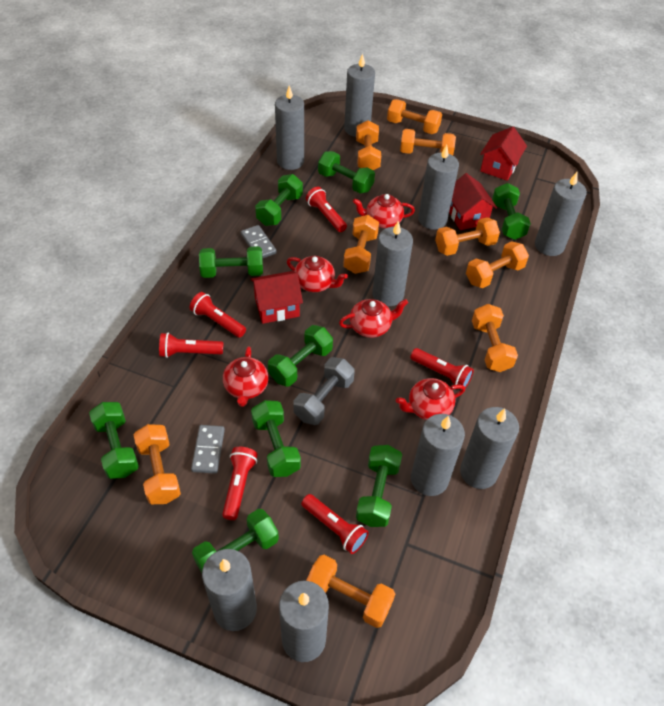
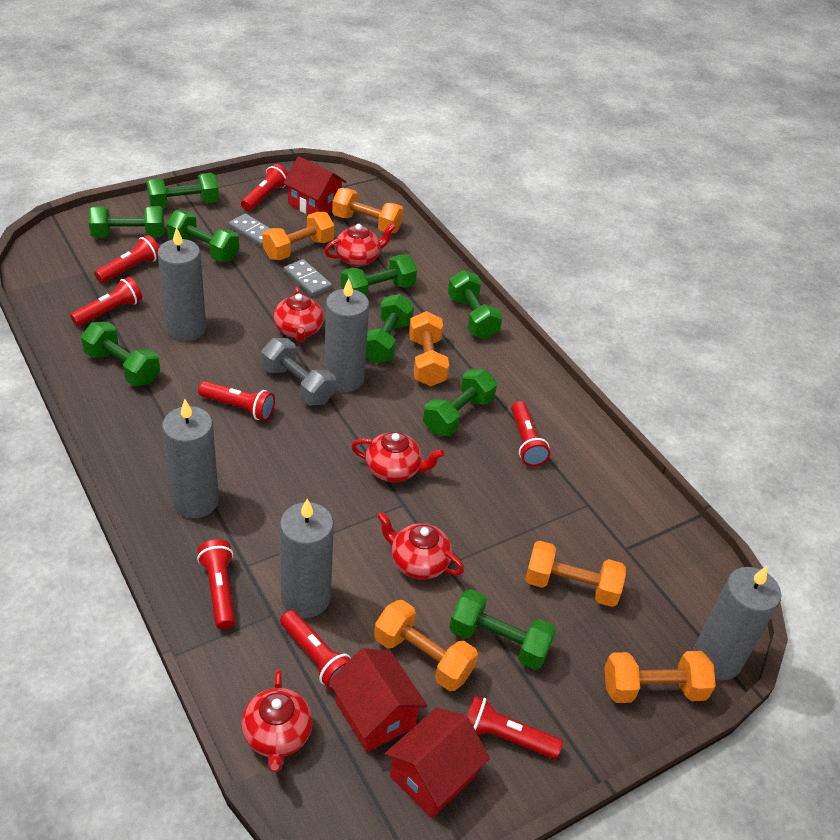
grey candle: [202,549,257,631] [275,85,304,170] [279,581,329,662] [344,53,375,137] [372,221,413,306] [411,414,465,496] [418,145,459,230] [460,407,519,489] [535,172,587,256] = 9 -> [157,227,206,341] [162,399,219,518] [280,499,334,618] [324,279,369,392] [693,566,781,680] = 5
orange dumbbell: [133,424,181,504] [306,555,395,628] [343,215,379,274] [356,120,381,170] [387,99,442,134] [400,129,456,155] [435,217,500,256] [466,241,529,288] [472,304,518,372] = 9 -> [262,212,335,260] [332,188,404,233] [374,600,478,691] [409,311,449,386] [525,541,626,607] [604,651,716,703] = 6
red flashlight: [159,333,223,358] [190,292,246,338] [222,447,258,520] [301,494,369,554] [306,187,347,232] [410,348,474,388] = 6 -> [70,277,142,326] [94,235,159,283] [197,539,235,629] [198,381,275,421] [241,164,288,211] [280,610,351,690] [467,696,563,759] [511,401,550,466] = 8

